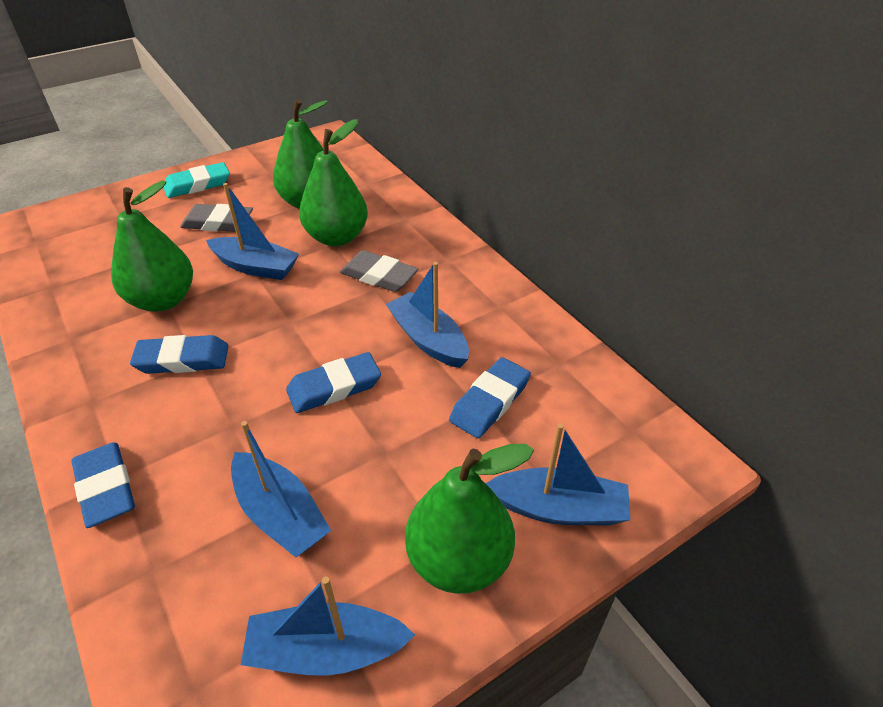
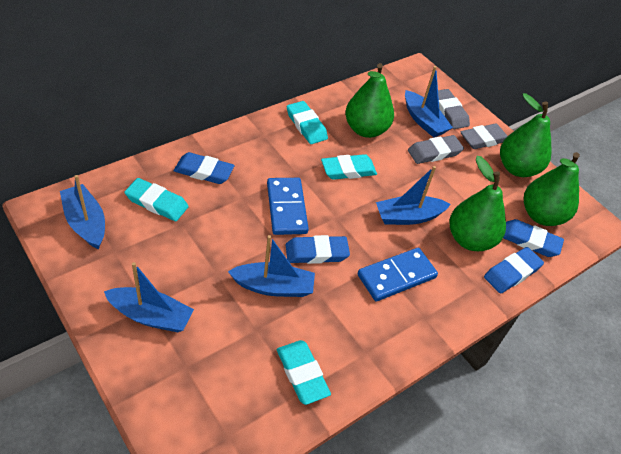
blue domino: none = 0 -> [267,178,309,235] [358,248,438,301] = 2
grey eraser: [180,204,253,232] [340,250,418,292] = 2 -> [408,135,464,164] [438,89,470,129] [460,123,508,149] = 3
turquoise eraser: [163,162,230,198] = 1 -> [124,178,189,221] [277,340,331,405] [287,101,328,144] [321,154,377,180] = 4

